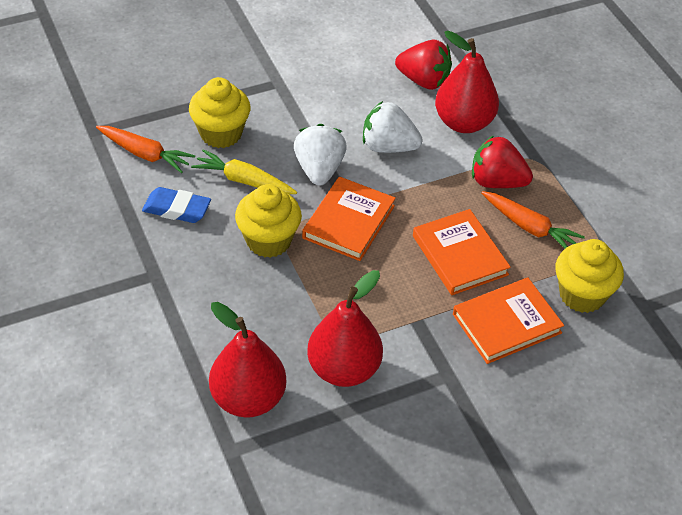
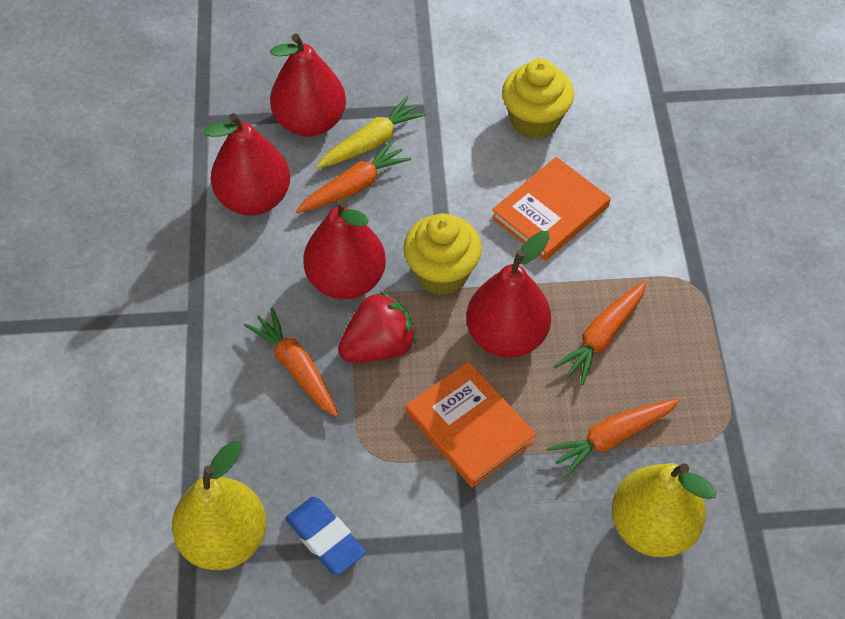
orange book: [302,176,396,261] [413,209,511,295] [453,277,564,364] = 3 -> [406,361,536,487] [491,157,610,261] = 2
orange carrot: [96,126,195,173] [481,191,585,249] = 2 -> [244,307,338,417] [296,140,411,213] [547,399,680,478] [554,281,647,385] = 4
red pear: [209,302,286,418] [307,270,383,387] [435,31,499,133] = 3 -> [204,113,290,216] [270,33,346,137] [303,199,386,299] [466,231,551,358] = 4
red strawberry: [395,40,452,90] [472,135,533,188] = 2 -> [338,291,416,362] = 1
white strawberry: [294,124,347,186] [363,101,423,153] = 2 -> none = 0
yellow cupcake: [189,77,251,148] [235,184,302,258] [556,239,624,313] = 3 -> [403,213,482,295] [502,58,574,139] = 2
yellow pear: none = 0 -> [172,440,266,570] [612,463,717,557] = 2

